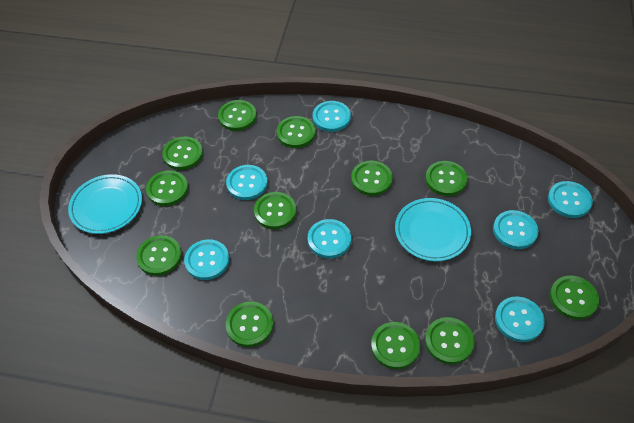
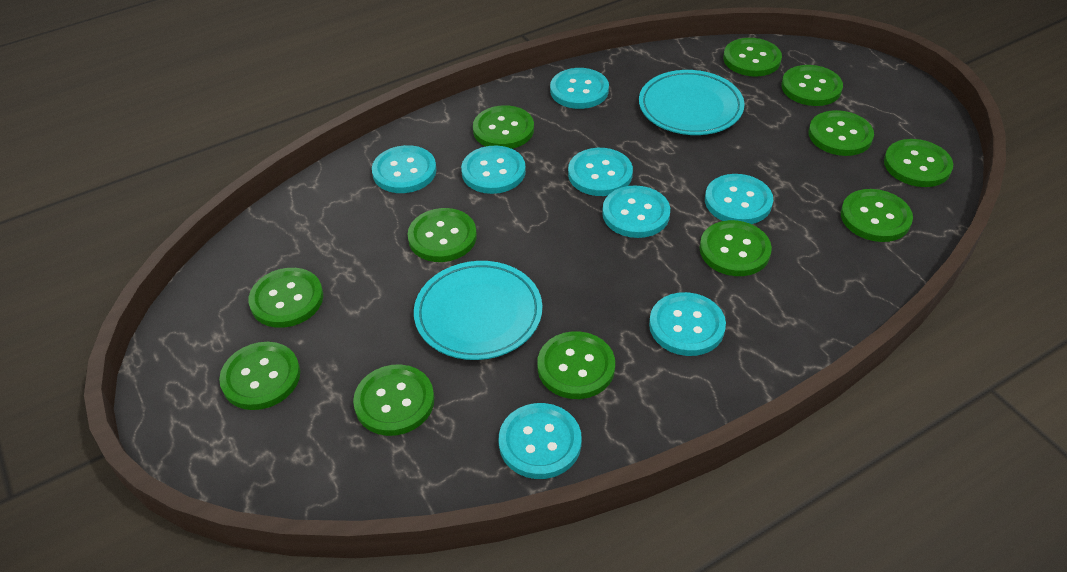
turquoise button: [184,239,229,280] [226,165,268,200] [308,219,351,258] [313,101,351,132] [493,210,538,249] [495,297,545,342] [548,181,593,218] = 7 -> [372,145,437,193] [461,145,526,194] [499,403,582,479] [550,68,609,109] [568,148,633,196] [602,185,670,238] [649,292,726,356] [705,174,773,224] = 8

